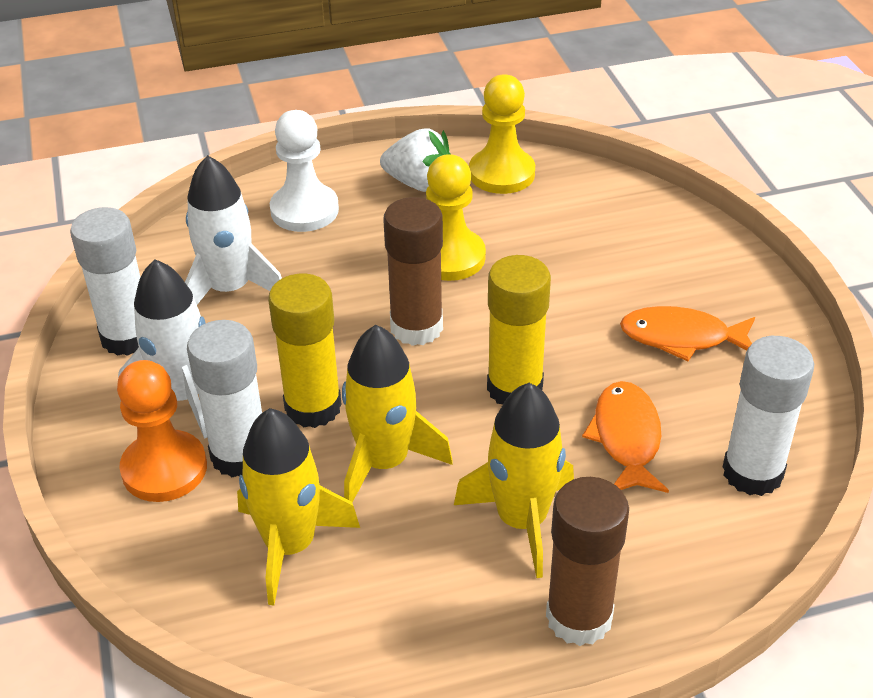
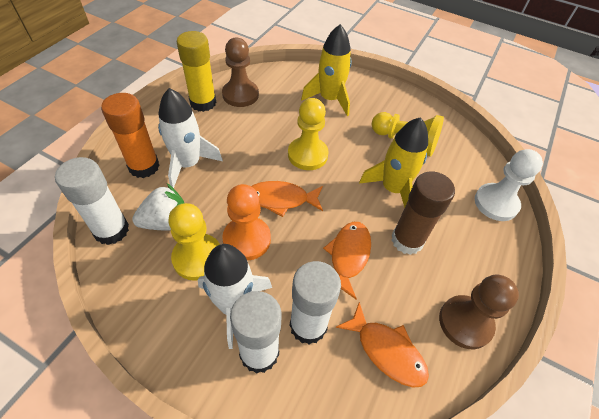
brown glue stick: [383,197,443,346] [546,477,629,646] = 2 -> [391,171,455,255] = 1
brown pawn: none = 0 -> [222,38,259,107] [439,275,519,349] = 2
orange fish: [582,381,669,493] [620,306,755,361] = 2 -> [251,181,323,217] [323,222,371,299] [336,302,429,387] = 3
orange glue stick: none = 0 -> [101,93,160,178] = 1
yellow glue stick: [268,274,342,428] [487,255,551,404] = 2 -> [176,31,216,112] = 1
yellow pawn: [426,154,486,281] [469,74,535,194] = 2 -> [168,203,220,281] [288,98,329,170] [372,112,444,157] = 3
yellow rocket: [237,408,360,606] [342,325,453,502] [454,383,574,578] = 3 -> [301,24,352,116] [359,117,428,208] = 2

